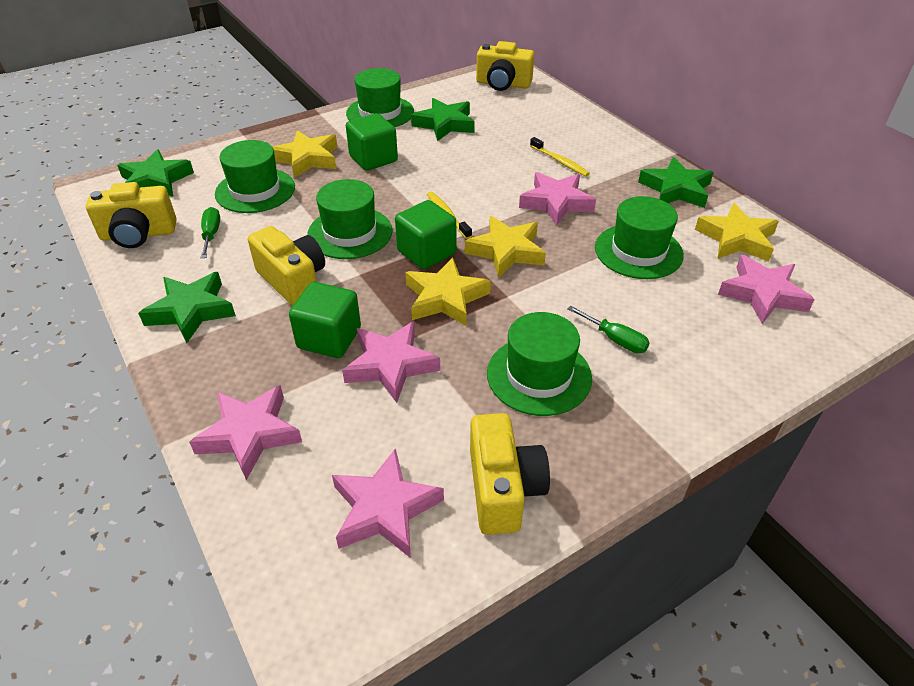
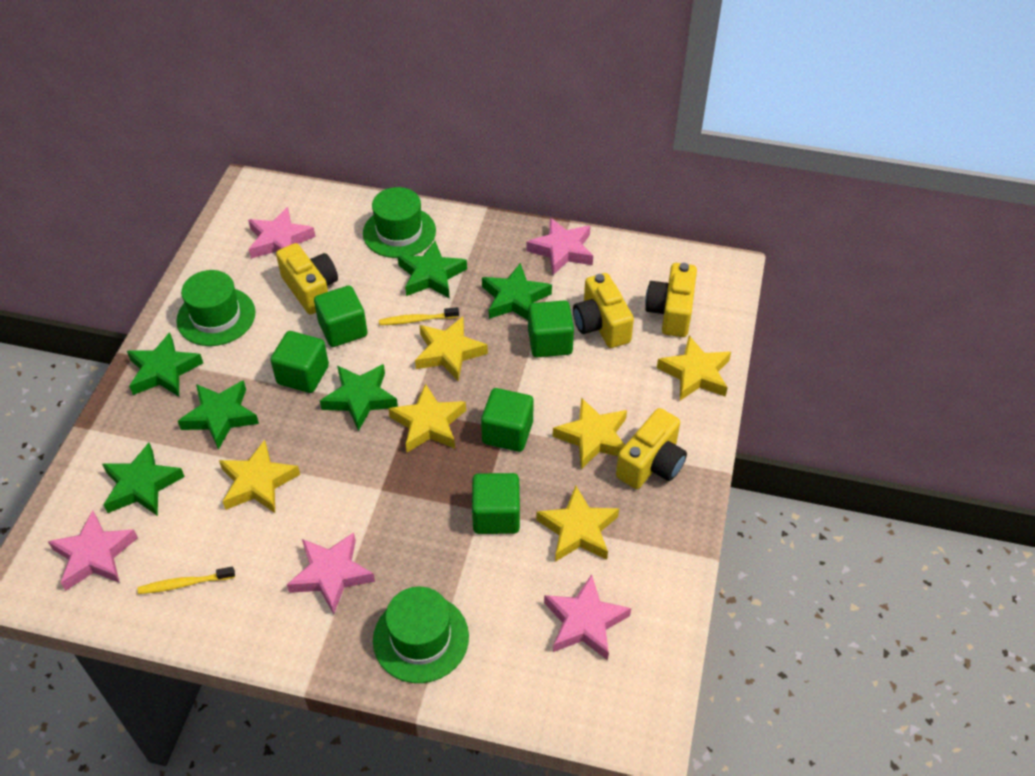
green cube: [289,282,361,358] [346,113,398,171] [395,200,456,269] = 3 -> [270,331,329,393] [314,286,368,347] [472,473,520,534] [481,388,534,452] [528,301,574,357] = 5
green hat: [215,140,295,213] [307,179,393,259] [346,68,414,127] [487,312,592,416] [595,196,684,279] = 5 -> [176,270,256,346] [363,187,436,258] [373,587,469,683] = 3
green screwdriver: [201,207,220,258] [567,306,650,353] = 2 -> none = 0
green star: [117,149,194,197] [138,272,236,343] [411,98,475,141] [638,157,714,208] = 4 -> [102,443,185,516] [127,332,203,396] [178,380,259,450] [320,364,398,431] [398,241,467,299] [482,263,552,320] = 6
yellow star: [272,130,337,178] [405,257,491,326] [465,216,546,278] [695,203,779,262] = 4 -> [219,440,300,513] [388,383,466,452] [415,317,488,382] [536,485,619,562] [553,398,627,469] [657,336,731,401] = 6

